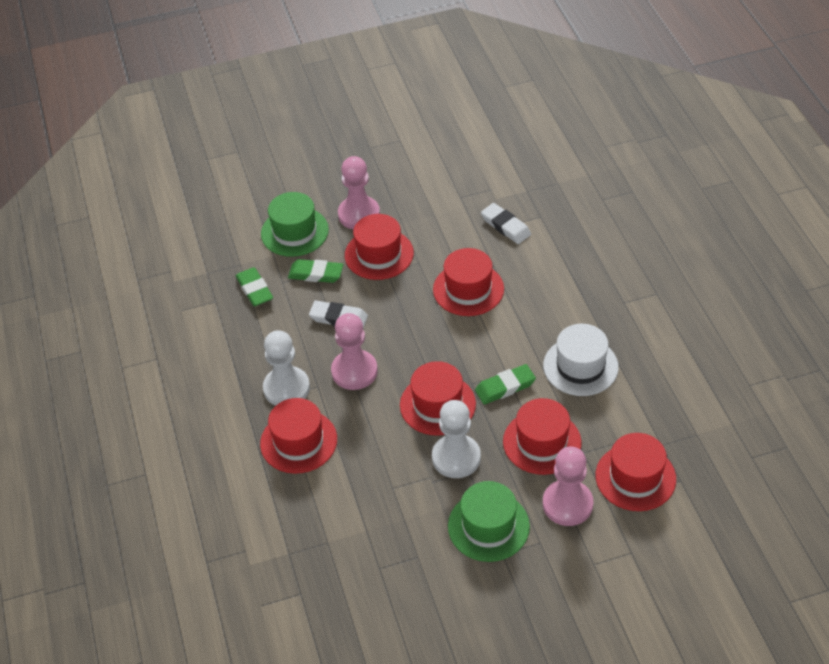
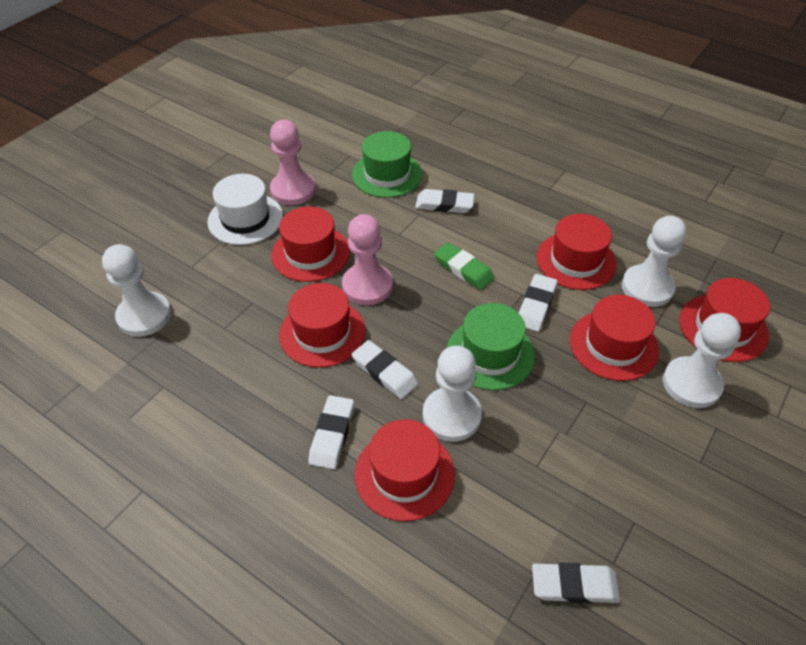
green eraser: [236,267,273,306] [288,259,343,283] [475,364,536,405] = 3 -> [434,242,495,290] = 1
pink pawn: [331,313,378,390] [338,156,380,230] [543,447,593,526] = 3 -> [270,120,316,205] [342,214,393,305] = 2
white eraser: [309,301,368,328] [481,203,531,244] = 2 -> [308,395,354,469] [352,340,418,399] [415,189,474,213] [519,274,557,332] [532,563,620,604] = 5
white pawn: [263,330,310,406] [432,400,481,478] = 2 -> [102,244,171,337] [423,346,482,442] [622,216,687,307] [663,313,741,408] = 4

